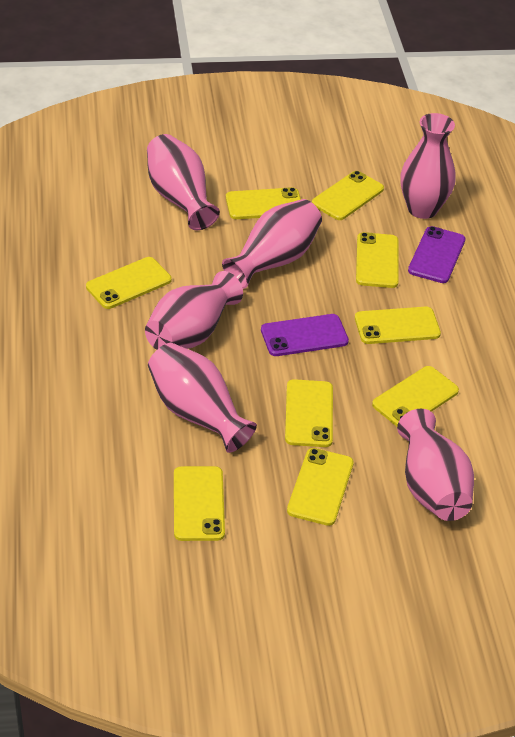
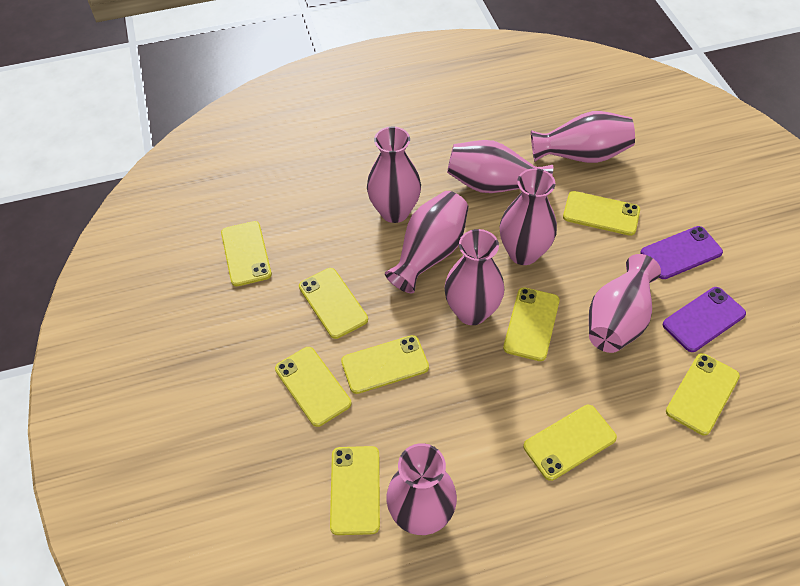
pink vase: [145,271,243,350] [147,134,220,230] [148,343,257,453] [222,199,322,289] [397,409,474,521] [400,113,456,219] = 6 -> [367,127,421,223] [385,191,468,293] [387,443,457,535] [444,229,505,325] [447,140,553,193] [500,168,557,265] [531,111,635,163] [589,254,661,353] = 8

